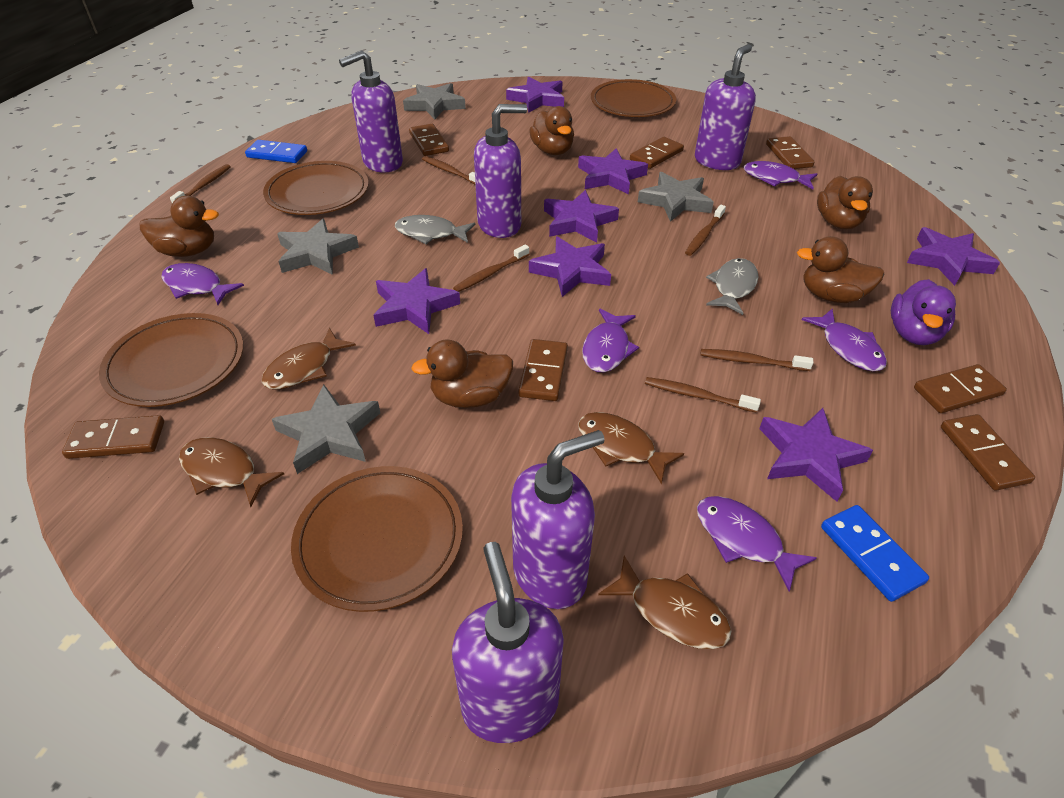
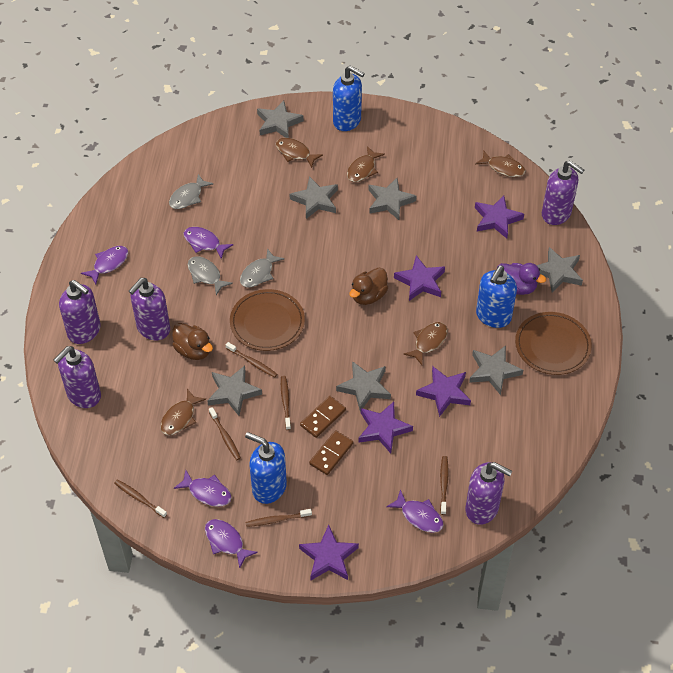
blue domino: [245,140,307,163] [821,505,929,602] = 2 -> none = 0
blue soap dispenser: none = 0 -> [245,432,287,504] [333,65,365,131] [476,266,517,328] = 3
brown domino: [62,415,164,459] [409,124,449,156] [518,339,568,401] [630,137,684,169] [766,136,814,169] [914,364,1007,413] [941,414,1035,491] = 7 -> [300,396,346,438] [309,430,353,475] = 2
brown duck: [140,196,219,257] [411,339,513,408] [529,106,574,155] [797,236,884,303] [817,176,873,230] = 5 -> [172,323,213,360] [349,268,388,305] = 2
brown fish: [179,437,284,507] [262,328,356,389] [578,412,684,484] [598,555,731,649] = 4 -> [160,389,206,435] [276,138,323,168] [347,146,385,182] [403,322,448,365] [475,151,526,177] = 5
brown plate: [99,313,243,407] [263,161,369,215] [291,466,463,612] [591,79,676,117] = 4 -> [230,289,305,351] [515,312,592,375] = 2
grey fish: [395,215,475,244] [706,258,758,315] = 2 -> [169,174,213,209] [188,256,233,295] [240,248,284,288] = 3
grey star: [272,384,380,474] [277,219,359,275] [403,83,466,120] [638,172,714,222] = 4 -> [207,366,262,416] [257,100,304,138] [290,176,338,219] [336,361,391,411] [368,178,417,220] [469,345,523,395] [536,247,583,292] = 7
purple star: [373,268,460,334] [506,76,564,113] [529,236,611,297] [544,190,619,243] [578,148,648,194] [759,408,873,502] [907,227,1000,286] = 7 -> [299,525,359,580] [358,402,413,453] [394,255,445,301] [416,366,471,417] [475,195,524,238] = 5

